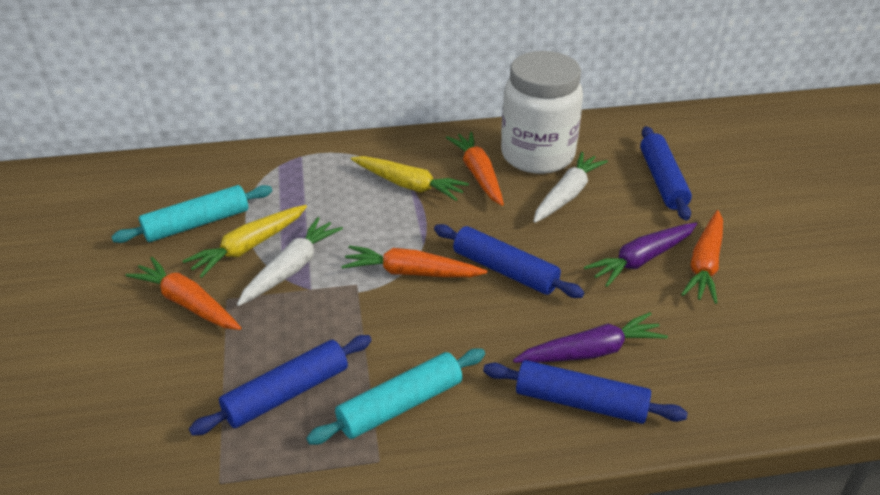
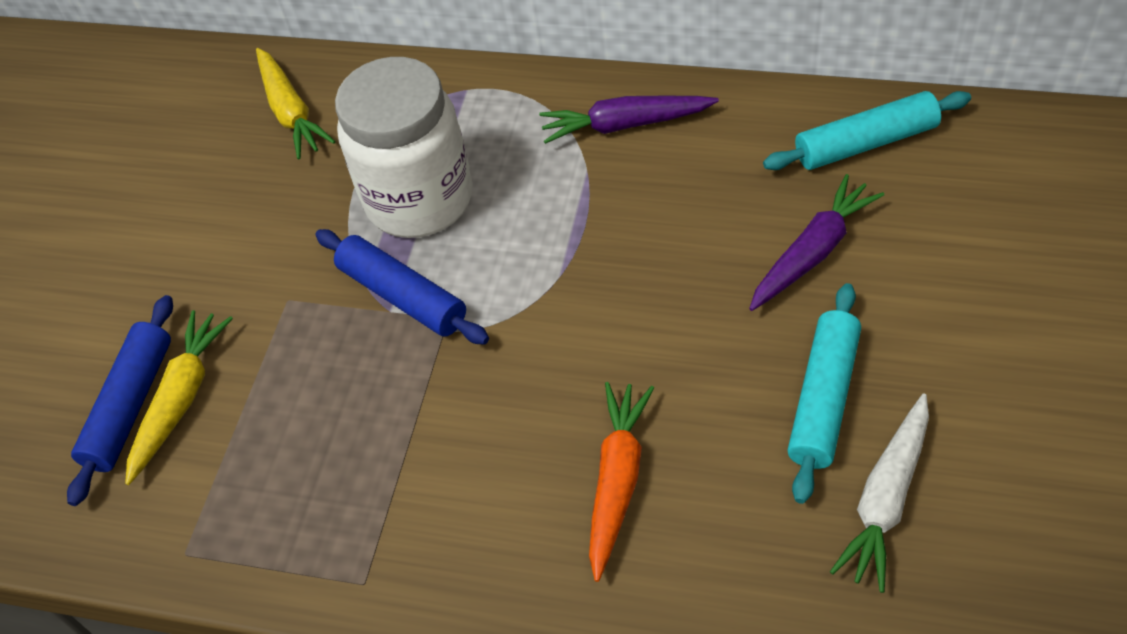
blue rolling pin: [189,335,372,436] [434,224,584,298] [483,360,688,424] [640,126,692,221] = 4 -> [67,295,173,506] [315,229,489,345] = 2
orange carrot: [125,257,241,330] [342,245,487,277] [446,132,504,206] [681,210,723,304] = 4 -> [589,382,654,582] = 1
white carrot: [237,217,343,306] [533,152,608,223] = 2 -> [830,393,929,593] = 1

